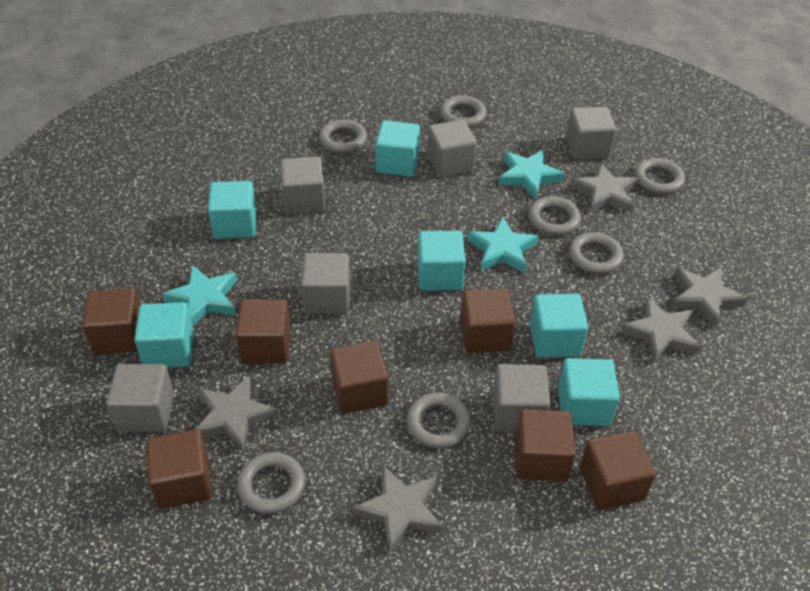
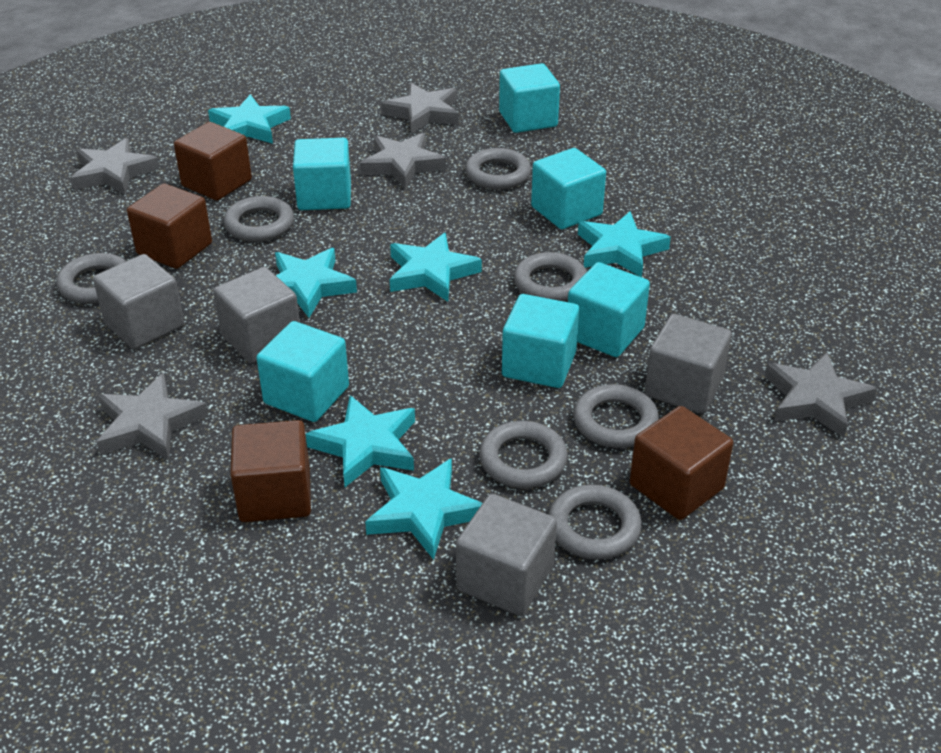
brown cube: [82,288,140,354] [146,429,212,509] [235,299,291,364] [330,341,388,414] [460,288,516,353] [515,409,576,481] [580,431,656,510] = 7 -> [127,183,212,269] [174,122,252,201] [230,420,311,522] [630,406,733,520] = 4
grey cube: [107,364,174,432] [280,156,325,214] [301,253,350,314] [427,120,477,177] [493,364,551,432] [566,106,616,160] = 6 -> [93,254,184,349] [213,267,300,363] [456,494,557,616] [645,314,732,414] = 4
turquoise star: [162,265,237,326] [467,217,539,273] [498,149,564,199] = 3 -> [208,94,291,144] [275,248,357,318] [306,395,415,487] [365,458,482,560] [390,233,482,302] [578,211,671,277] = 6

